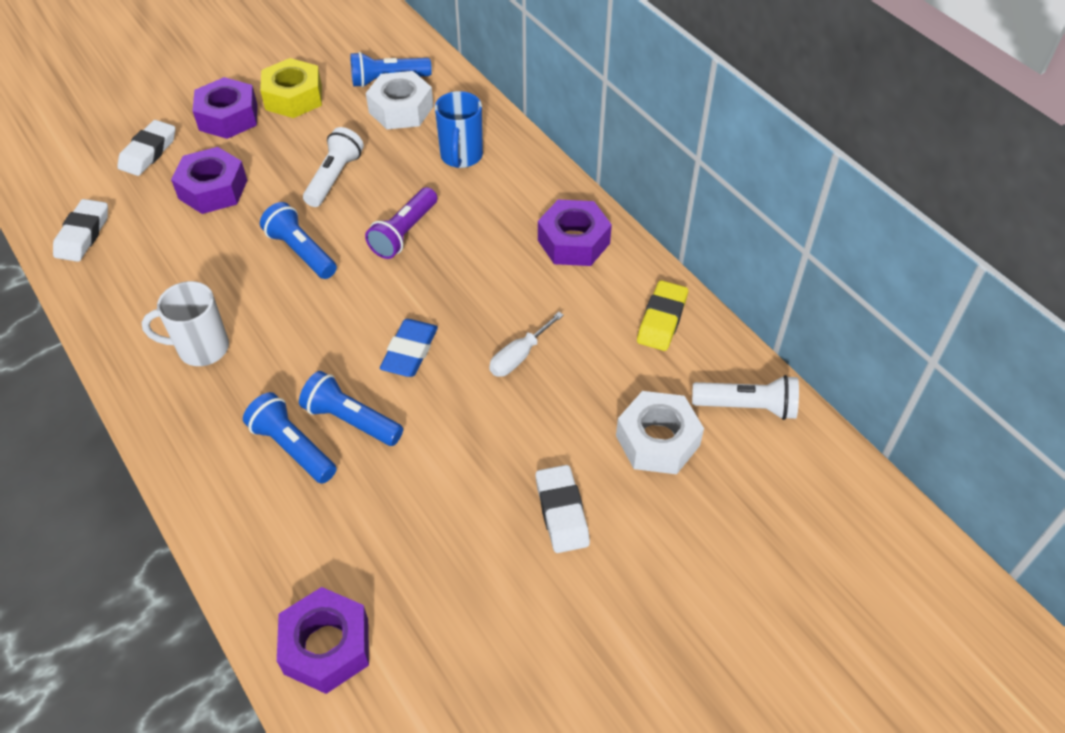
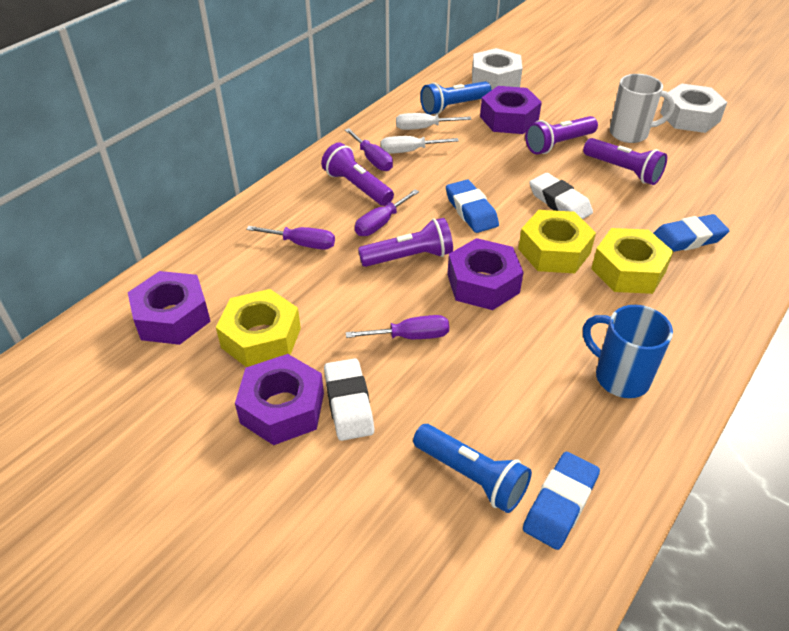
blue eraser: [380,319,438,377] = 1 -> [446,180,499,233] [523,452,600,550] [653,214,729,252] = 3
blue flashlight: [243,392,337,484] [260,202,337,279] [299,371,403,446] [350,52,432,87] = 4 -> [413,424,532,513] [420,81,491,115] = 2
purple flashlight: [365,187,437,259] = 1 -> [321,142,394,206] [358,218,453,267] [525,116,598,154] [583,138,667,185] = 4
purple screwdriver: none = 0 -> [246,226,335,250] [345,128,393,171] [346,315,449,339] [355,190,419,236] = 4
white eraser: [53,199,108,262] [117,120,176,176] [535,465,590,553] = 3 -> [324,358,374,441] [529,173,593,219] = 2
white flashlight: [303,127,364,207] [692,375,799,420] = 2 -> none = 0
white screwdriver: [489,312,564,377] = 1 -> [381,136,459,154] [396,113,471,130] = 2
yellow eraser: [637,280,688,351] = 1 -> none = 0
yellow nut: [260,58,322,118] = 1 -> [216,289,301,367] [518,210,596,273] [591,228,674,294] = 3

